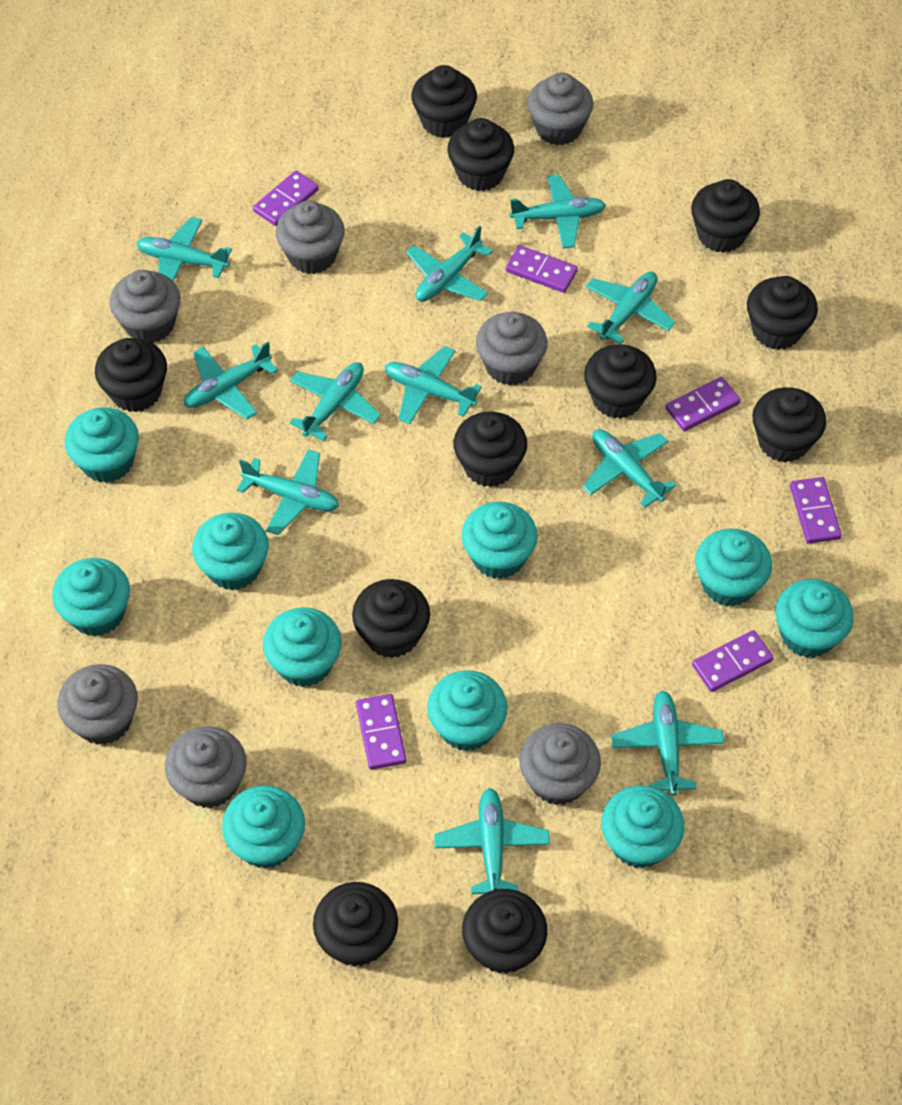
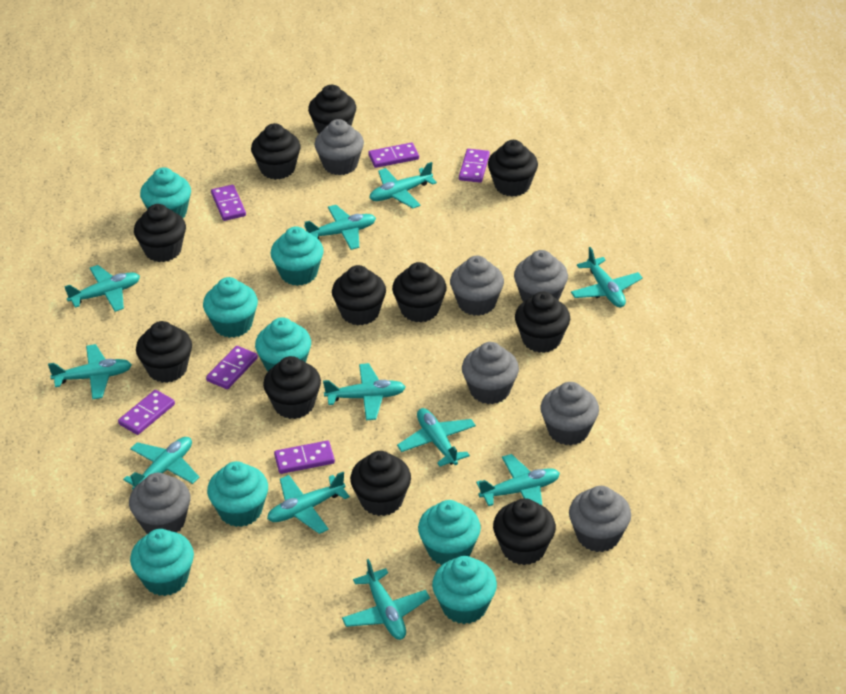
turquoise cupcake: [52,558,130,636] [65,407,139,483] [192,513,269,590] [222,786,305,869] [263,607,342,687] [427,670,507,751] [461,502,538,579] [601,785,684,869] [695,529,772,607] [775,579,853,658] = 10 -> [130,529,194,596] [140,167,191,218] [203,277,258,338] [207,461,268,527] [255,317,311,371] [271,226,324,286] [418,500,481,565] [432,556,497,624] = 8

